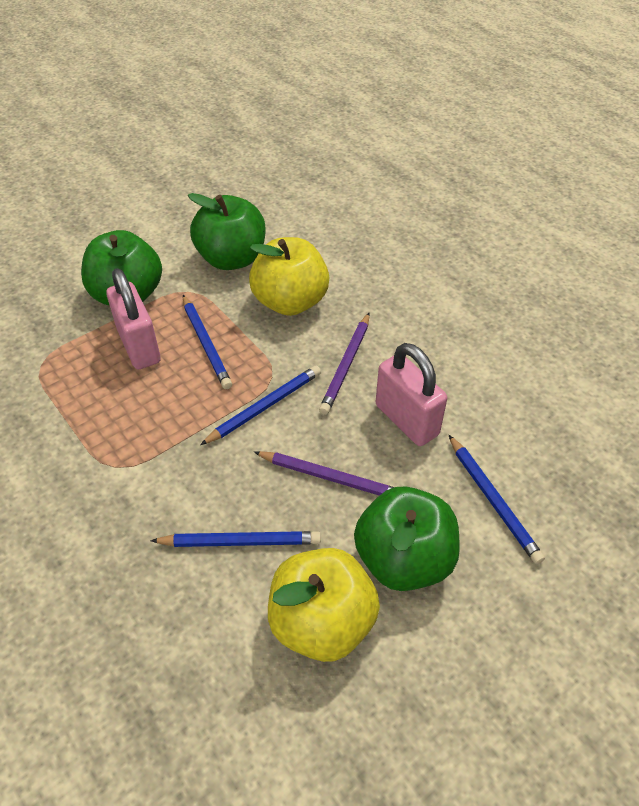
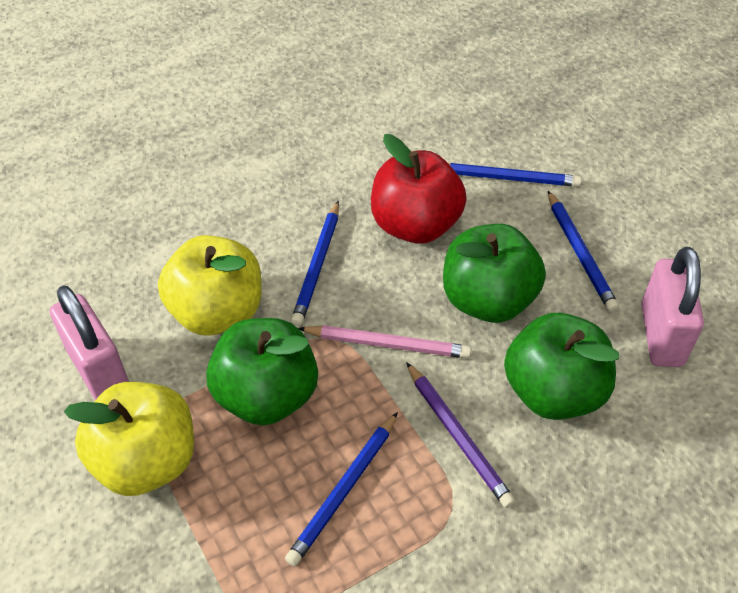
pink pencil: none = 0 -> [298,325,472,358] = 1
purple pencil: [254,451,394,496] [319,313,370,415] = 2 -> [406,362,515,508] = 1
red apple: none = 0 -> [371,134,467,244] = 1

